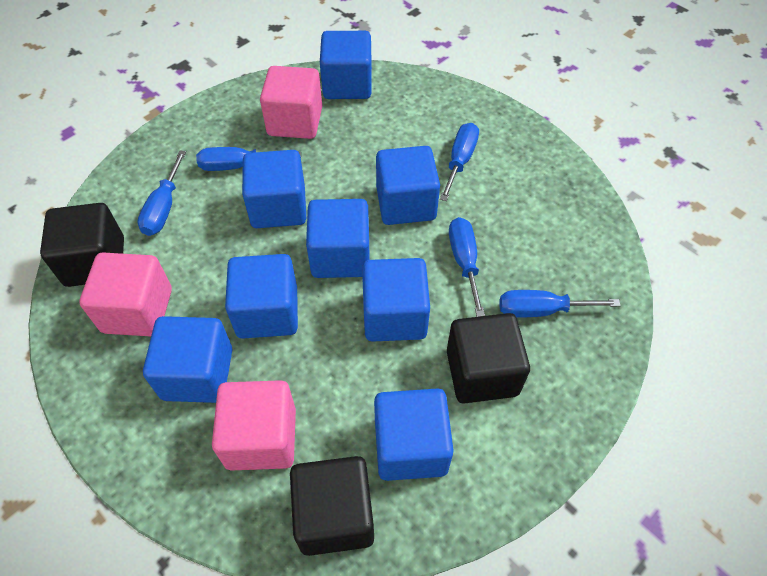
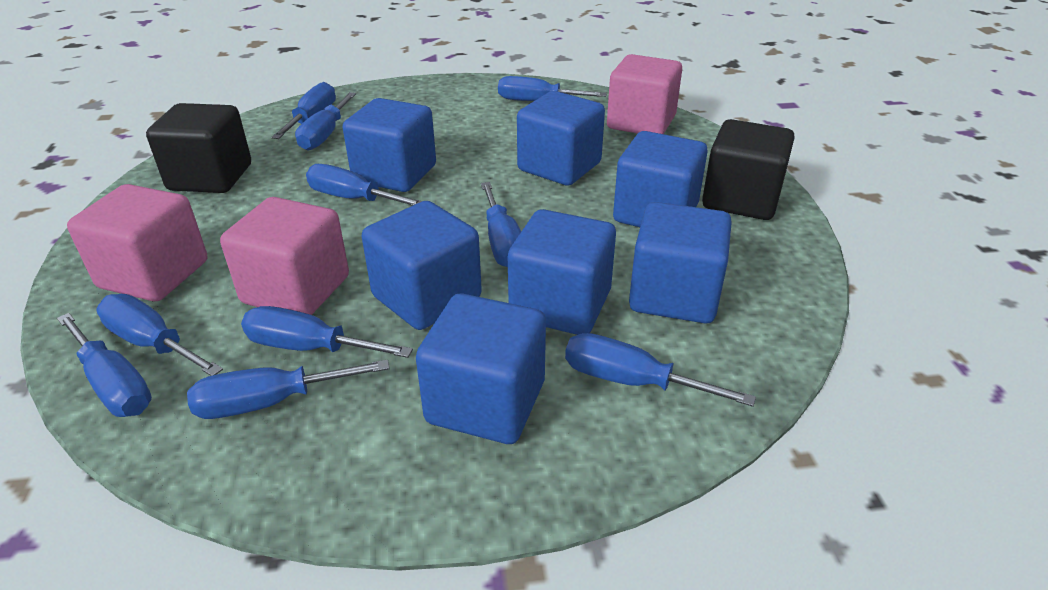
black cube: [40,203,124,287] [290,456,374,556] [447,313,530,404] = 3 -> [146,103,251,193] [702,119,794,220] = 2
blue cube: [143,316,232,403] [225,254,298,339] [242,150,306,228] [306,199,370,278] [320,31,372,99] [362,258,430,342] [374,388,454,481] [376,146,440,225] = 8 -> [343,98,436,192] [362,201,482,330] [416,293,546,444] [508,209,616,335] [517,91,605,186] [613,131,708,227] [629,202,732,323] = 7
blue screwdriver: [137,150,186,236] [196,147,301,171] [440,123,479,201] [449,217,485,317] [500,290,621,317] = 5 -> [57,313,152,417] [96,294,223,376] [187,359,390,419] [241,306,413,358] [271,82,336,139] [295,92,356,150] [306,164,422,206] [481,182,521,267] [498,76,607,101] [565,333,756,407] = 10

